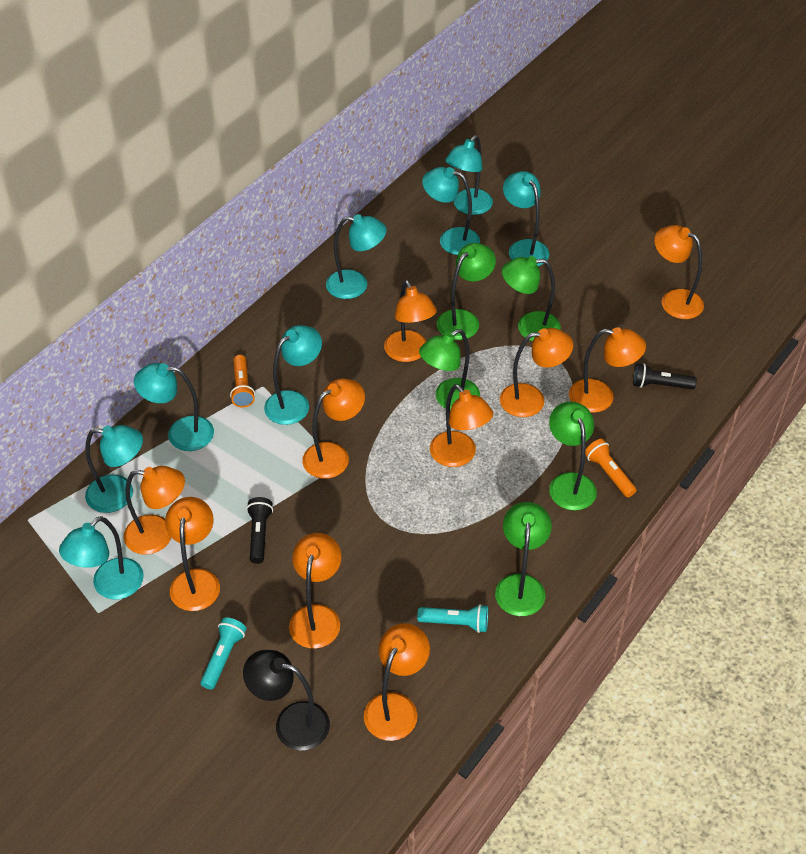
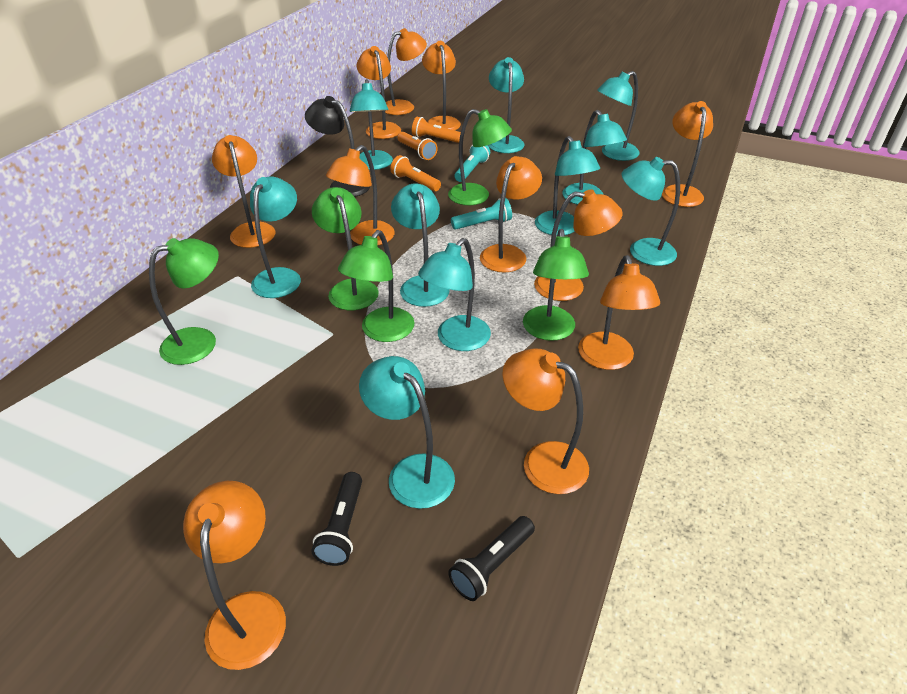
orange flashlight: [230,355,255,408] [585,439,637,497] = 2 -> [390,155,441,191] [397,132,437,160] [412,117,461,143] = 3
orange lamp: [124,466,185,555] [165,497,220,611] [289,533,342,649] [302,378,365,479] [364,623,430,741] [384,280,437,362] [430,384,493,467] [500,328,573,417] [569,327,646,413] [654,225,704,319] = 10 -> [183,481,286,670] [212,135,275,248] [326,145,395,245] [356,46,401,139] [385,28,427,115] [422,41,461,130] [480,156,542,273] [503,349,589,494] [534,189,623,301] [578,255,660,370] [662,101,713,207] = 11
turquoise lamp: [59,516,144,599] [85,425,143,513] [134,363,214,451] [264,325,322,425] [326,214,387,299] [422,167,480,255] [445,135,493,215] [503,171,549,266] = 8 -> [250,176,301,298] [350,79,393,170] [359,356,455,509] [391,183,450,307] [418,238,491,351] [488,57,525,153] [535,136,600,236] [562,110,627,205] [597,71,640,161] [621,157,680,266] = 10

